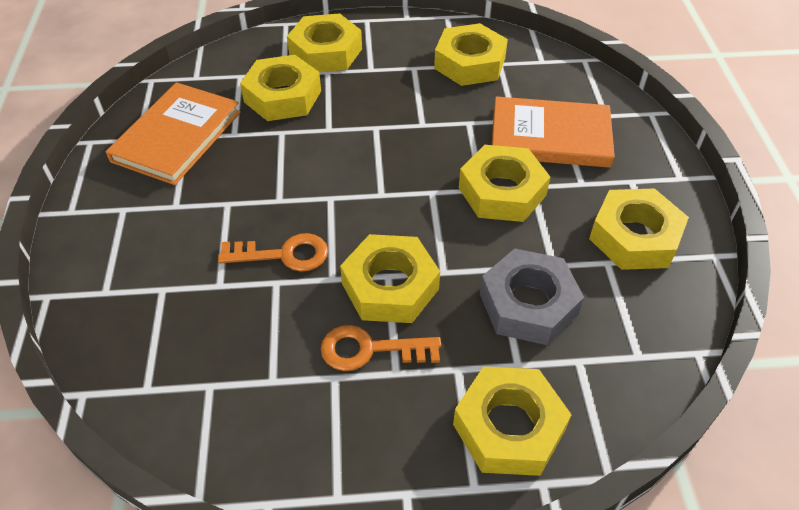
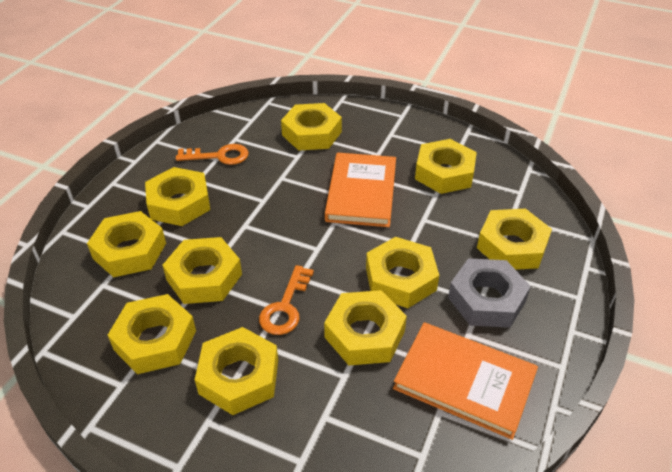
yellow nut: [240,55,321,121] [287,13,362,72] [340,234,440,323] [434,23,508,86] [453,367,572,476] [459,145,550,222] [589,188,689,270] = 7 -> [87,211,166,277] [108,294,196,374] [145,167,210,226] [163,237,242,304] [195,327,278,415] [281,103,342,151] [324,290,407,365] [366,237,439,308] [415,139,477,194] [477,209,552,270] = 10

